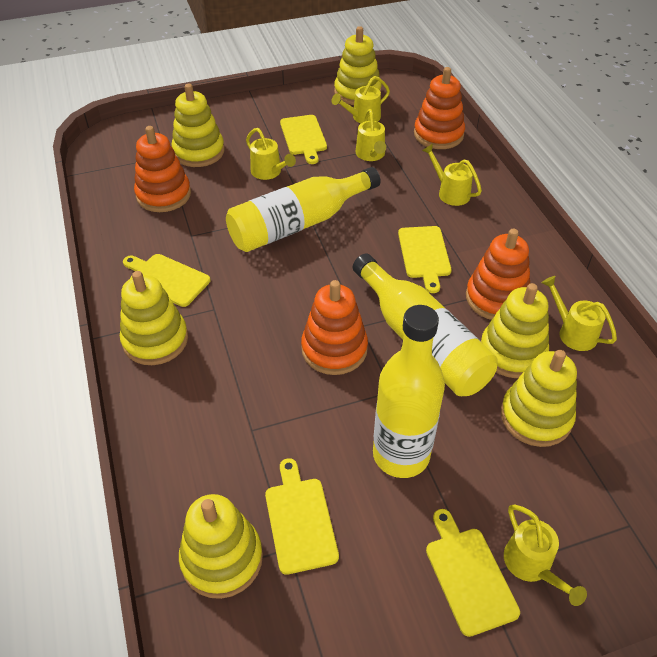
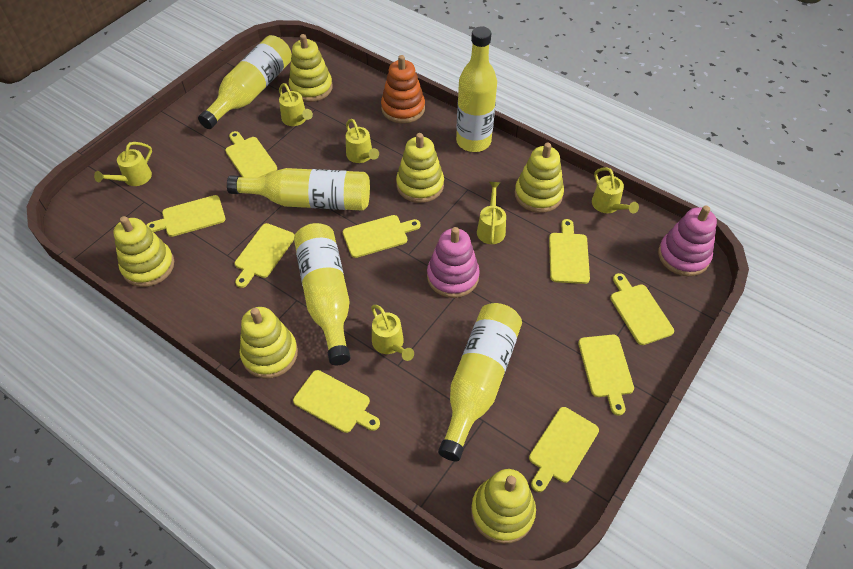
orange stacking toy: [134,126,191,212] [301,280,368,375] [414,67,465,149] [466,229,530,320] = 4 -> [381,55,425,124] = 1
pink stacking toy: none = 0 -> [427,227,480,298] [658,206,717,276] = 2
yellow bottle: [226,167,381,252] [353,254,497,396] [373,305,445,478] = 3 -> [198,35,292,129] [227,168,370,211] [294,223,350,365] [438,303,522,461] [456,26,497,152] = 5
yellow cutting board: [123,254,210,307] [265,458,339,575] [280,115,327,164] [398,226,452,293] [426,509,520,637] = 5 -> [146,195,226,237] [225,131,277,178] [235,223,295,288] [293,370,380,433] [343,215,421,258] [529,407,599,492] [549,219,590,284] [578,335,634,415] [610,273,674,345] = 9

